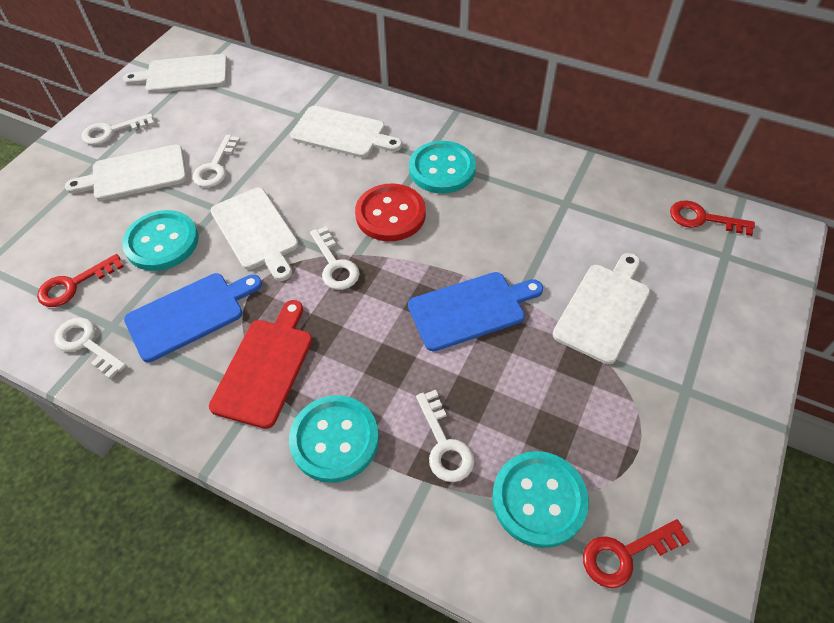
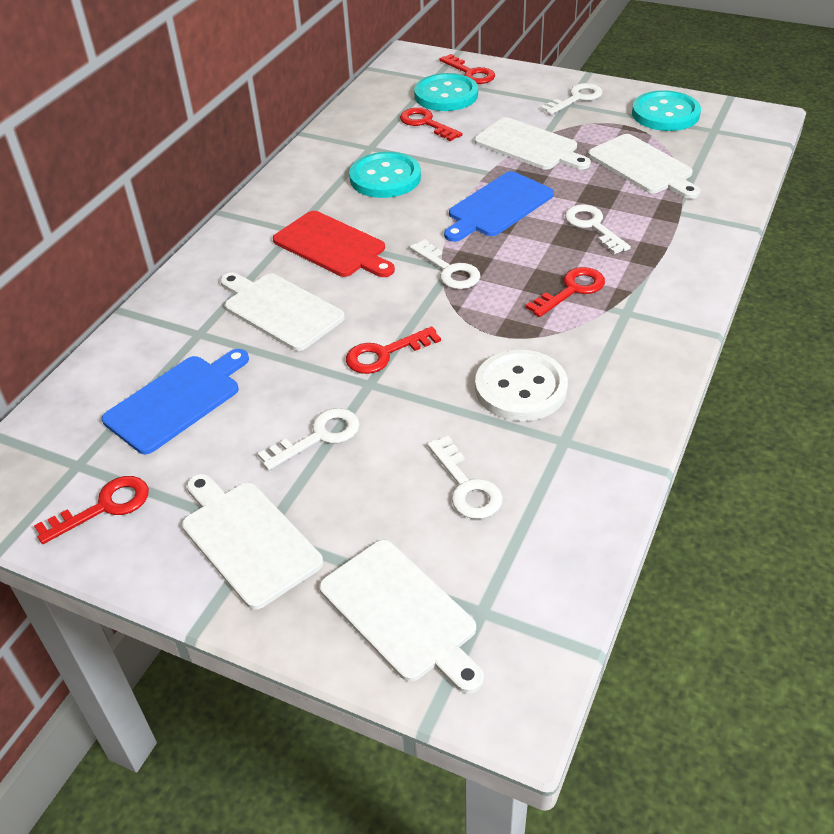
red button: [355,183,426,241] = 1 -> none = 0
red key: [37,254,124,307] [583,519,690,588] [670,200,755,236] = 3 -> [34,476,149,544] [346,326,441,374] [400,108,463,141] [439,54,495,84] [526,267,605,317] = 5
turquoise button: [122,210,199,271] [289,395,379,483] [409,141,476,194] [492,451,589,548] = 4 -> [349,152,421,198] [414,73,478,111] [632,90,701,131] = 3
white button: none = 0 -> [475,350,568,421] = 1

